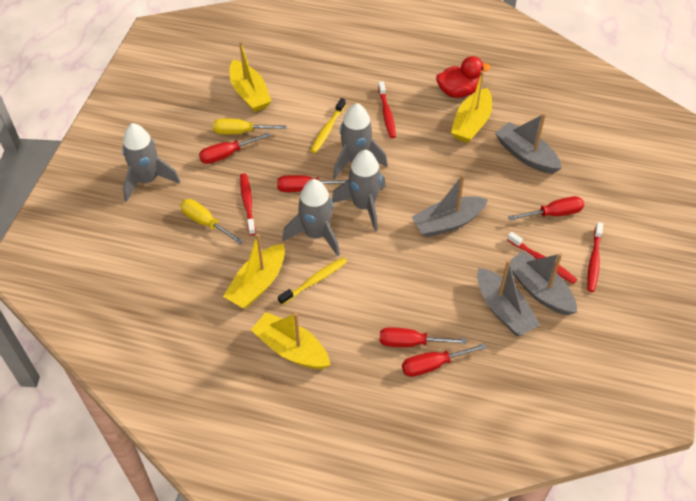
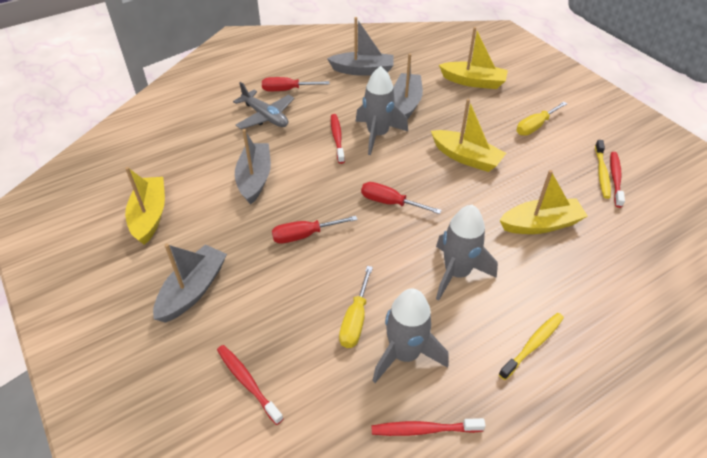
grey plane: none = 0 -> [233,82,294,129] = 1
grey rocket: [122,123,180,202] [283,179,340,256] [332,150,386,231] [333,103,388,179] = 4 -> [355,66,408,155] [372,288,449,383] [436,205,498,300] = 3
red duck: [436,56,491,98] = 1 -> none = 0
red screwdriver: [199,132,270,164] [277,175,349,192] [380,327,466,347] [402,344,486,377] [508,196,584,220] = 5 -> [262,77,330,91] [272,216,358,244] [361,182,441,214] = 3

